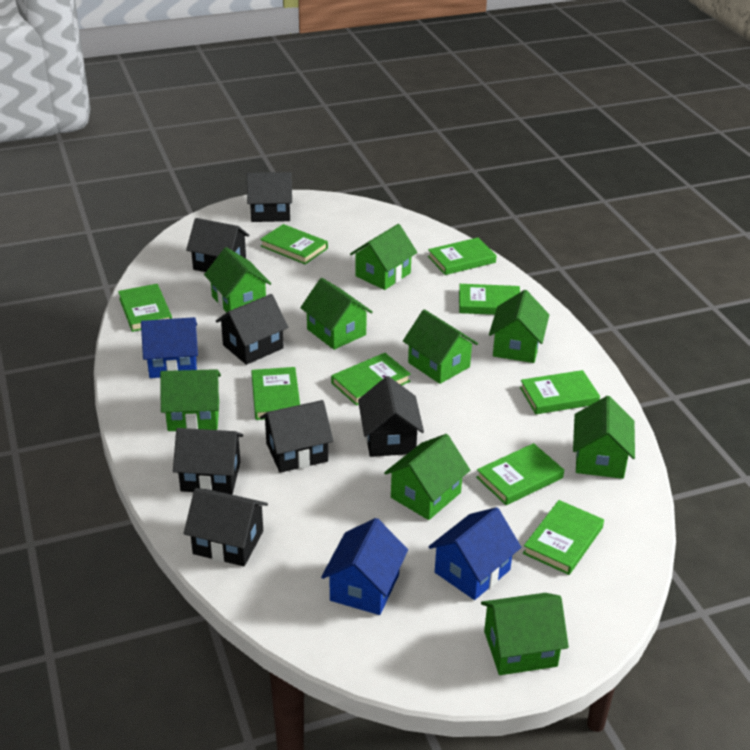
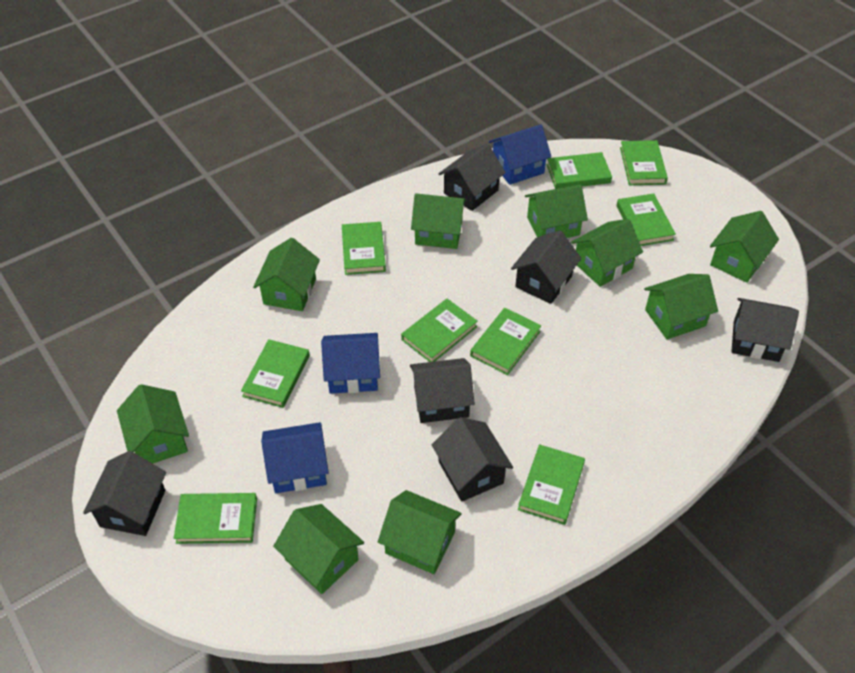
black house: [173,428,243,495] [184,488,268,566] [186,218,249,272] [216,294,288,365] [247,172,292,222] [260,400,333,473] [358,376,424,457] = 7 -> [83,451,166,536] [410,358,475,423] [432,417,513,502] [439,144,506,211] [511,230,582,304] [732,298,799,362] = 6

